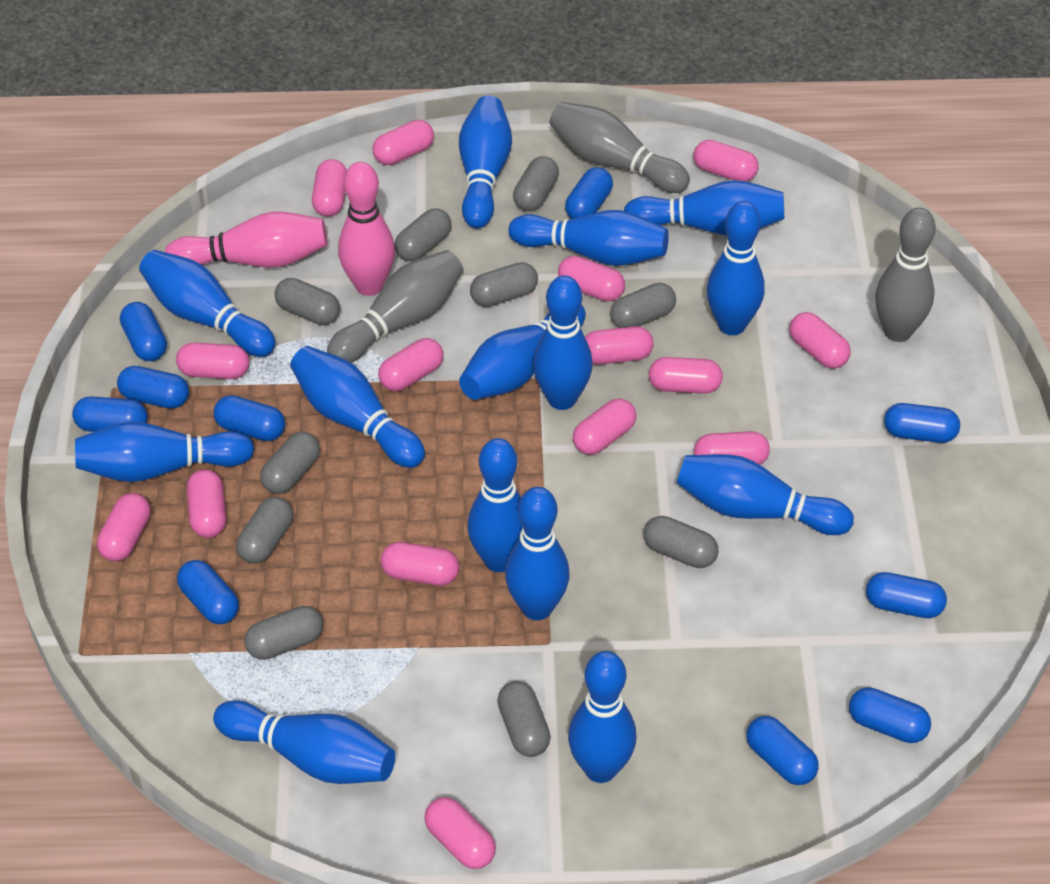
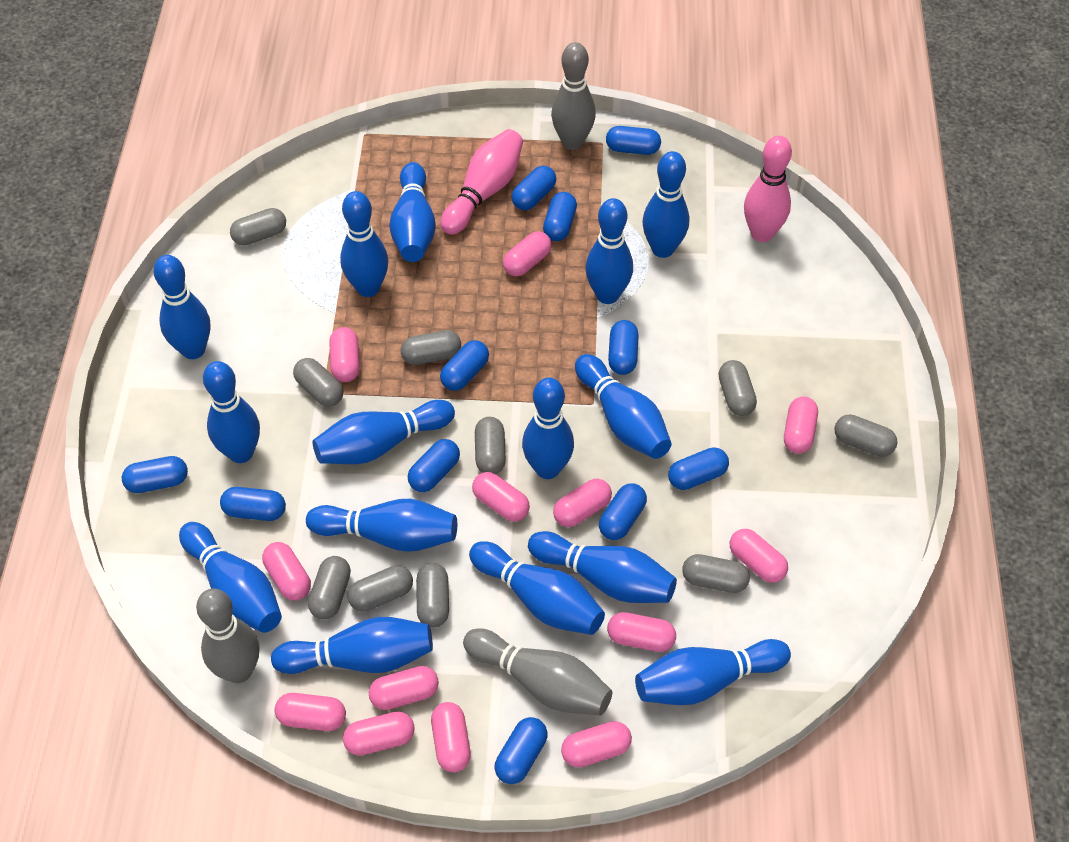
blue bowling pin: [75,421,254,482] [139,250,276,357] [213,700,395,784] [290,346,425,468] [459,96,512,229] [459,305,586,400] [467,438,523,572] [505,487,570,620] [508,210,669,266] [533,275,593,410] [568,651,636,783] [624,180,784,235] [677,454,854,535] [707,201,765,335] = 14 -> [153,255,211,359] [179,522,282,633] [203,361,260,463] [271,617,433,674] [306,499,457,552] [313,400,455,464] [340,191,388,297] [389,162,436,262] [469,541,605,635] [522,378,574,479] [528,531,677,603] [575,354,672,459] [585,198,633,304] [635,639,791,705] [642,151,689,258] = 15
blue capsule: [72,396,148,432] [117,366,189,409] [120,302,167,361] [177,560,239,624] [214,395,285,441] [565,167,613,219] [747,716,819,785] [849,687,931,743] [866,572,947,618] [884,403,960,443] = 10 -> [122,456,188,493] [220,487,286,521] [408,439,460,492] [440,340,489,391] [494,717,548,784] [512,166,556,210] [543,192,577,241] [599,483,647,540] [606,126,661,155] [608,320,639,375] [668,447,729,490] = 11
pink capsule: [97,493,150,562] [176,343,249,379] [187,469,226,538] [312,159,347,217] [373,120,434,165] [378,338,444,391] [381,542,459,586] [424,797,496,869] [558,256,625,301] [573,398,636,455] [585,326,653,365] [649,357,723,394] [693,140,759,182] [694,431,770,465] [789,312,850,369] = 15 -> [262,542,311,600] [275,693,346,731] [329,327,360,382] [343,711,415,756] [369,666,439,710] [431,702,471,773] [472,472,530,522] [503,231,552,276] [553,479,612,527] [561,721,632,768] [607,612,676,652] [730,529,788,583] [784,396,818,454] = 13

